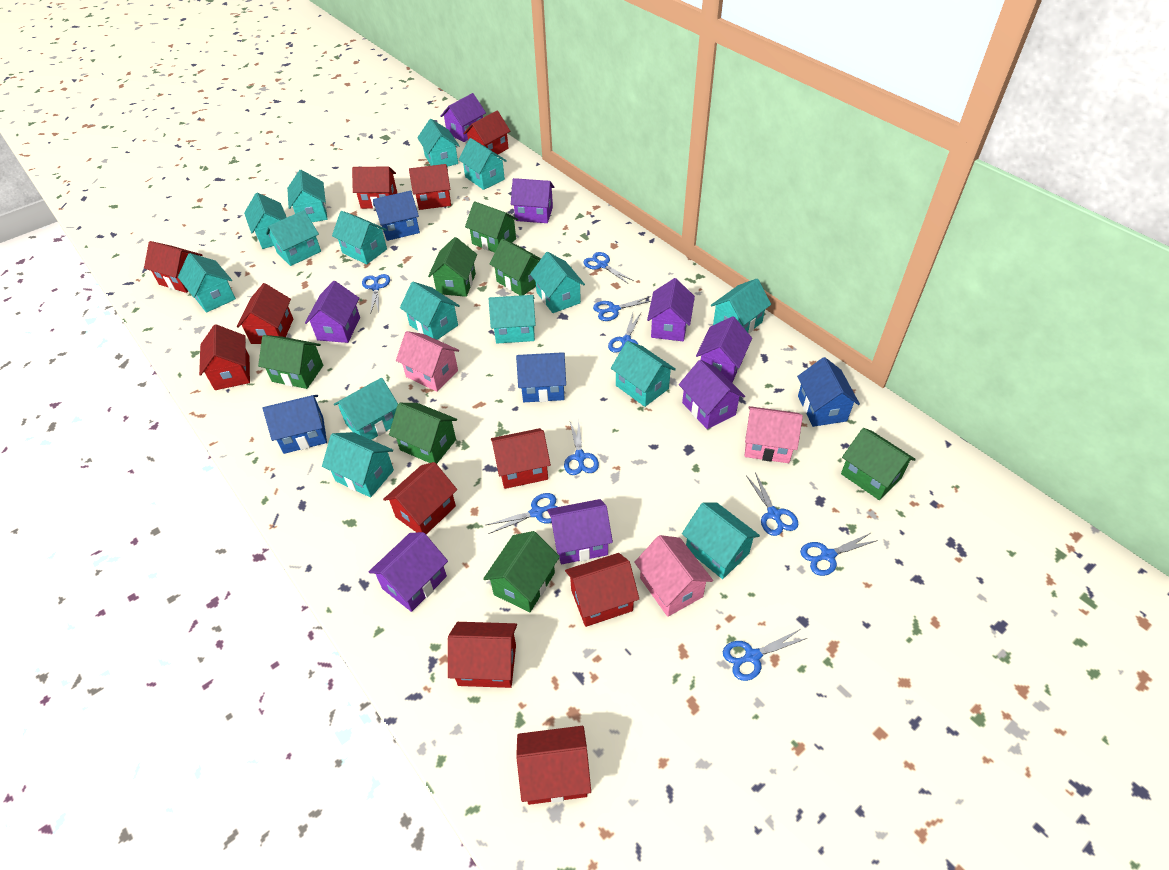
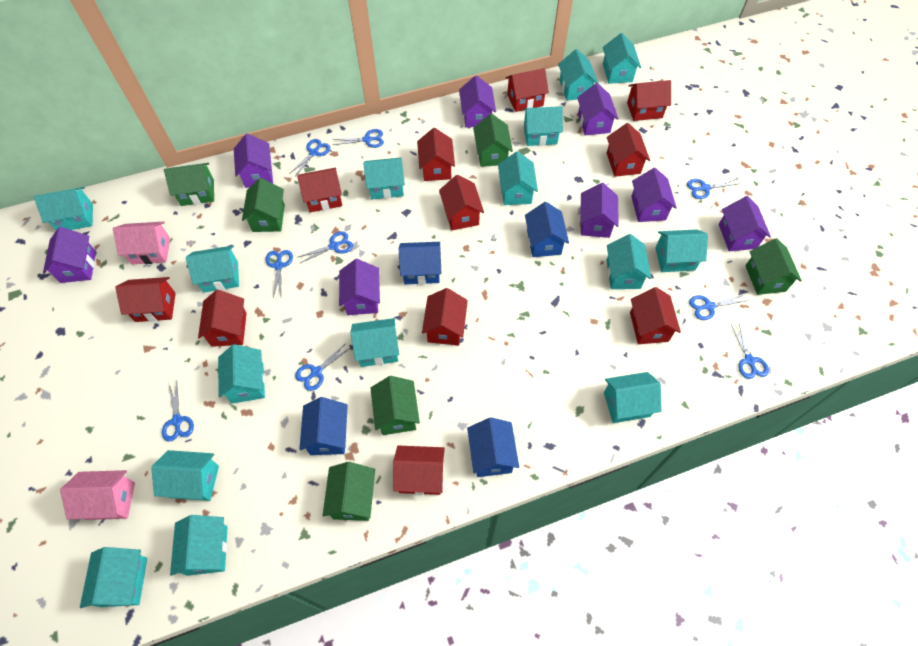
green house: [258,335,323,389] [389,403,457,464] [428,237,477,297] [465,201,518,253] [483,531,560,612] [490,239,541,296] [841,428,916,500] = 7 -> [164,163,214,206] [242,178,285,232] [323,462,375,521] [371,376,420,435] [473,114,513,167] [745,238,802,295] = 6
pink house: [396,331,459,392] [634,535,713,617] [745,406,803,463] = 3 -> [60,470,135,520] [113,221,170,264] = 2

